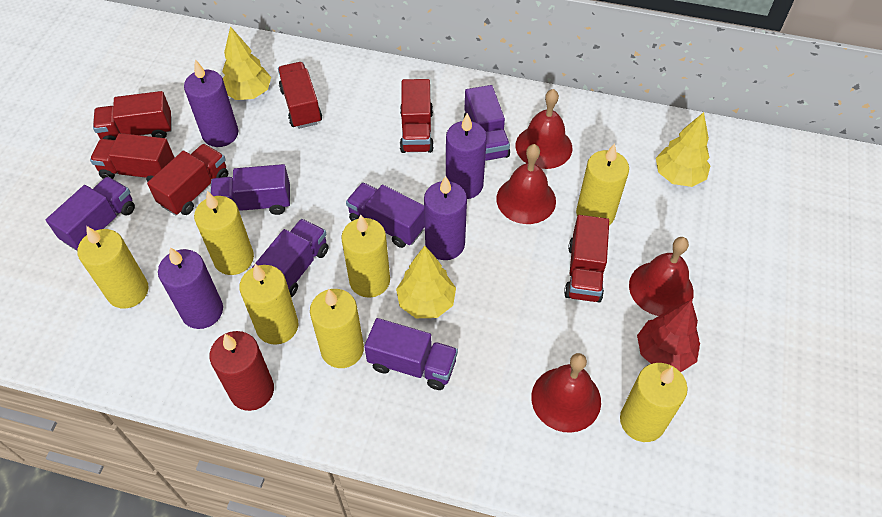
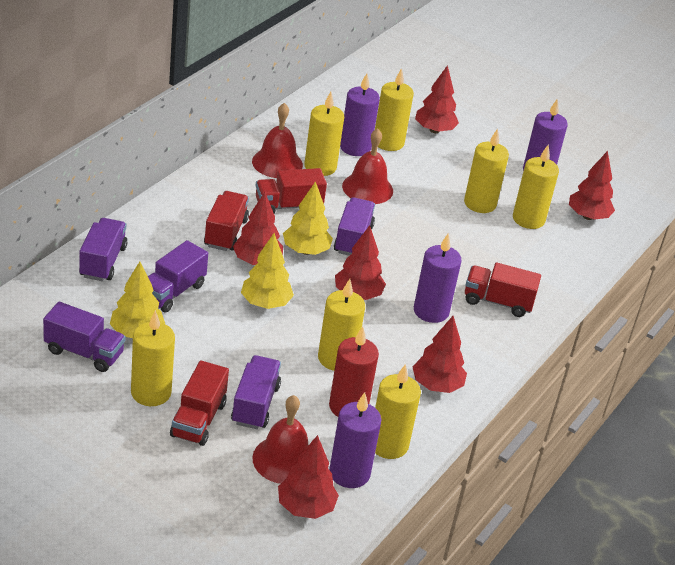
purple truck: [46,177,135,251] [210,164,290,215] [252,219,328,297] [346,182,425,248] [364,318,458,390] [464,85,510,161] = 6 -> [43,302,126,372] [79,218,128,281] [148,240,208,312] [231,355,281,429] [334,197,375,256] = 5
red bell: [496,144,556,224] [516,89,572,169] [531,353,601,433] [629,237,694,316] = 4 -> [252,103,303,178] [252,395,308,484] [342,129,393,204] = 3
red tree: [637,300,700,372] = 1 -> [233,192,283,265] [278,435,339,519] [335,225,386,300] [413,316,467,393] [415,65,459,133] [569,151,615,220] = 6
red truck: [90,133,175,182] [93,91,172,140] [147,144,228,215] [278,62,322,129] [400,79,434,153] [564,215,609,302] = 6 -> [170,360,229,446] [204,191,249,251] [256,168,327,213] [465,262,541,317] = 4

